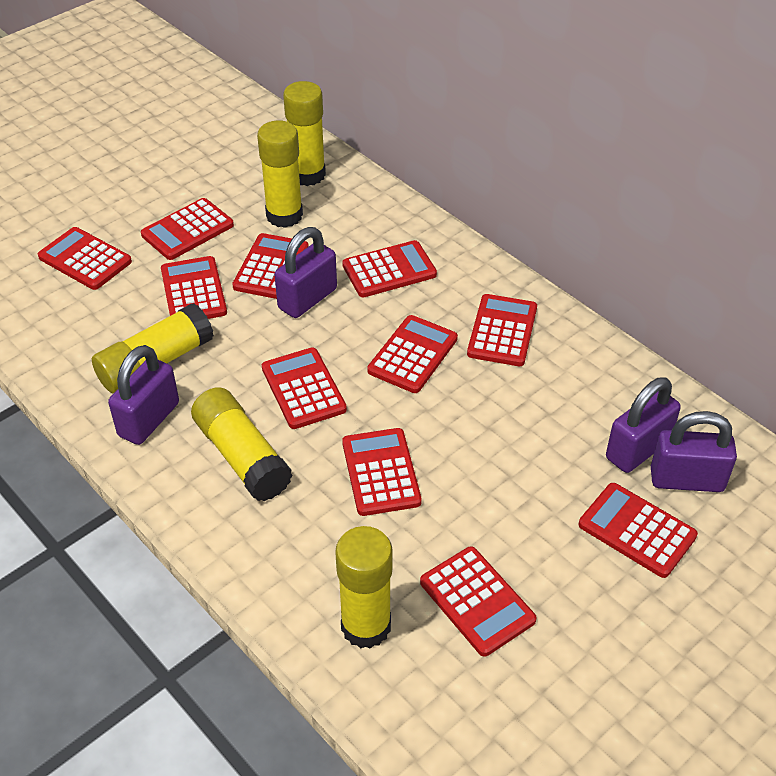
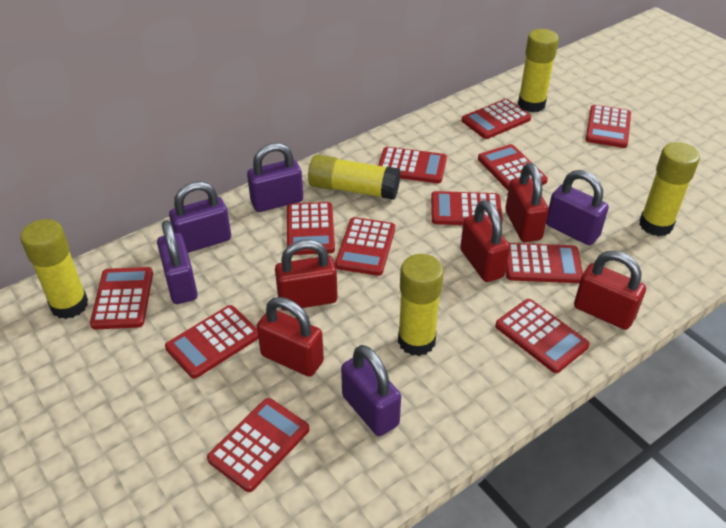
purple padlock: [108,345,179,445] [274,227,337,318] [606,377,681,473] [651,411,737,492] = 4 -> [157,220,198,304] [169,181,231,253] [247,143,303,212] [341,345,401,436] [546,170,609,245] = 5
red calculator: [38,227,132,290] [141,198,234,260] [161,256,227,319] [232,233,309,299] [262,347,347,429] [342,240,437,297] [342,428,422,516] [367,315,458,393] [420,547,536,657] [467,294,537,366] [579,483,698,578] = 11 -> [90,267,153,329] [165,305,258,379] [207,398,309,492] [287,202,335,255] [335,217,395,276] [378,147,447,183] [431,191,503,225] [462,99,531,139] [478,144,548,190] [495,299,590,373] [506,243,583,283] [585,105,631,148] = 12
red padlock: none = 0 -> [257,297,324,377] [275,239,338,311] [460,200,510,282] [505,163,549,242] [574,251,646,330] = 5

